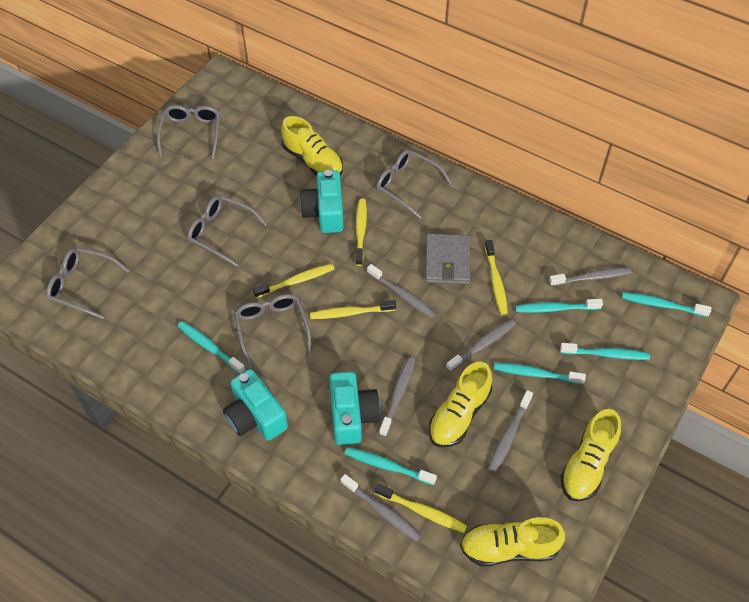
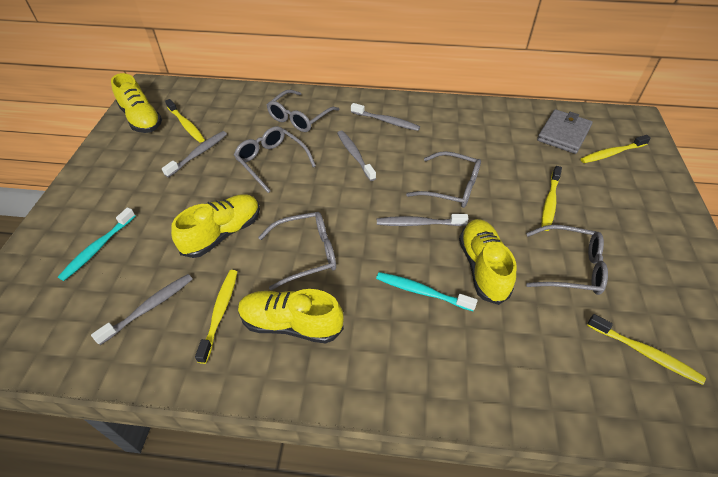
grey toothbrush: [341,474,422,542] [367,264,436,318] [379,357,415,437] [446,319,516,372] [488,390,533,473] [549,267,631,286] = 6 -> [91,274,193,345] [162,131,227,177] [337,131,376,181] [351,103,420,131] [377,214,469,226] = 5
turquoise camera: [223,369,288,441] [300,170,344,233] [329,371,381,445] = 3 -> none = 0
turquoise toothbrush: [177,321,246,374] [345,447,437,485] [494,363,586,384] [515,299,603,313] [560,343,650,360] [622,292,711,317] = 6 -> [58,207,136,281] [376,272,478,311] = 2

